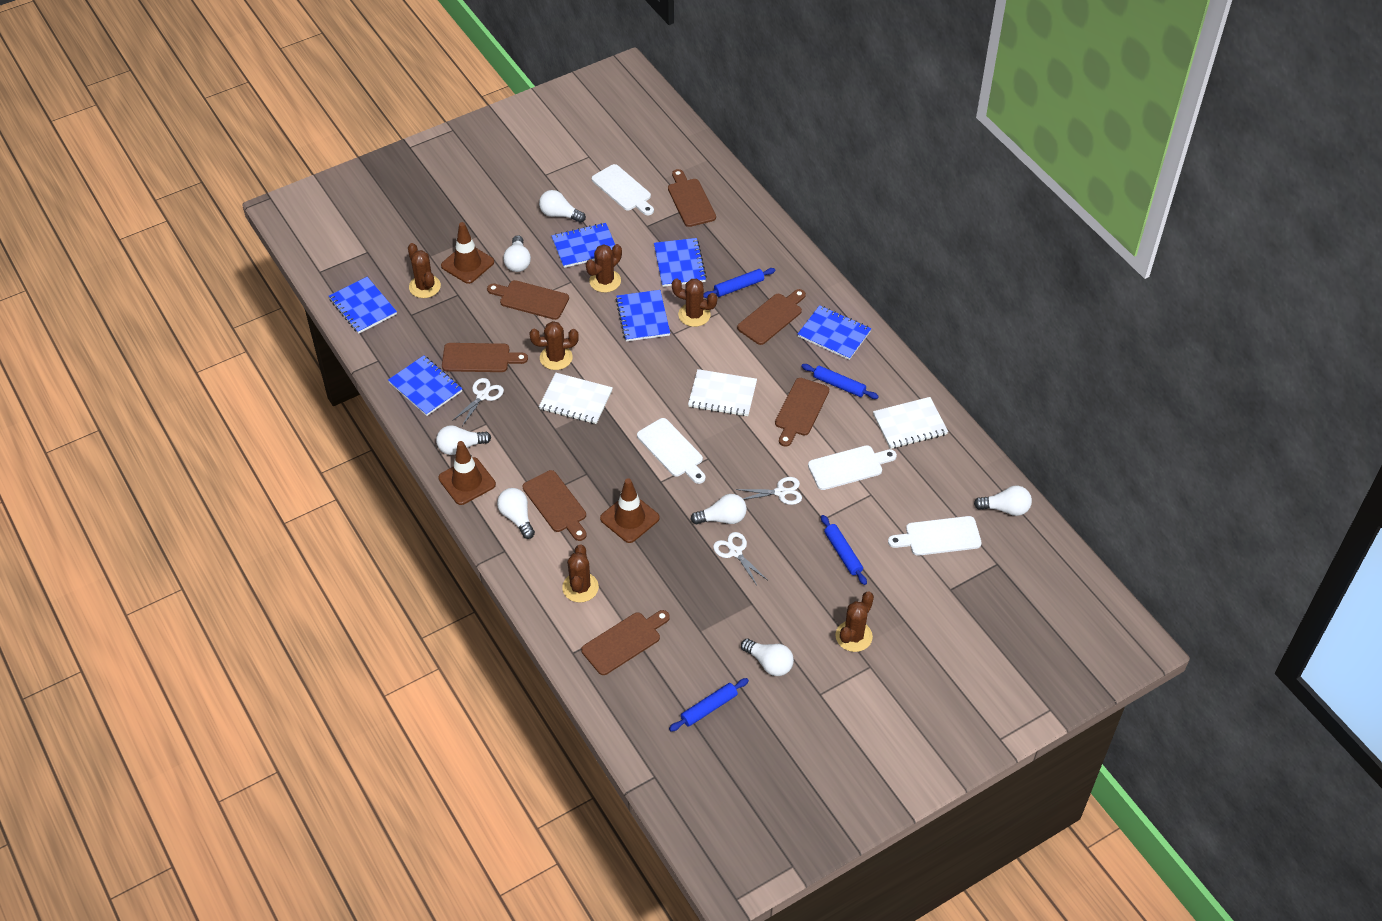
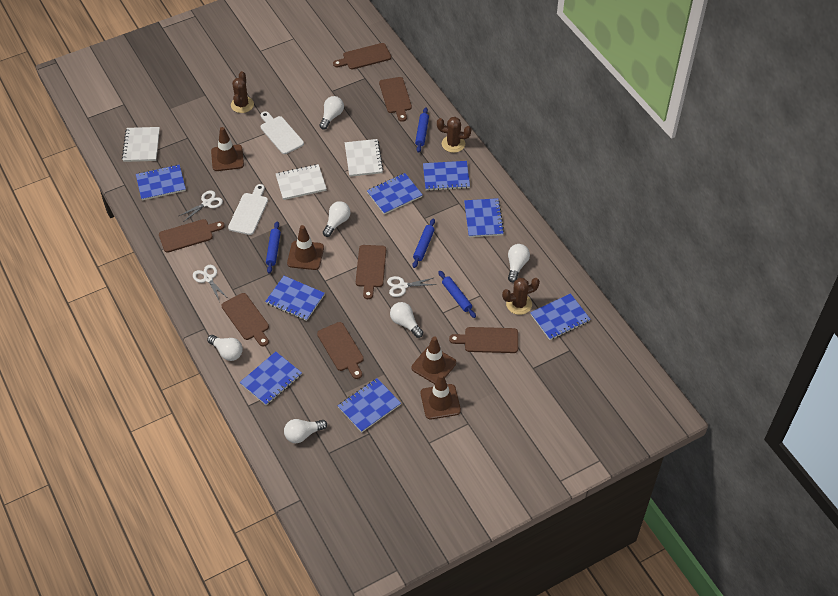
blue notebook: [329,277,397,334] [388,356,462,416] [551,223,615,268] [615,290,670,341] [654,238,707,287] [798,305,872,360] = 6 -> [136,165,186,200] [240,351,302,405] [265,276,325,321] [338,378,401,433] [367,173,423,214] [423,161,470,191] [464,198,504,237] [530,293,591,340] = 8
brown cactus: [408,243,441,298] [529,321,579,370] [562,544,599,603] [586,244,622,293] [672,279,717,327] [836,592,874,652] = 6 -> [231,71,254,113] [437,117,471,153] [502,278,540,315] = 3
brown traffic cone: [438,441,496,505] [441,222,494,284] [600,478,660,543] = 3 -> [211,127,244,171] [287,225,324,270] [411,336,456,384] [421,373,461,419] = 4
white cutting board: [592,164,654,215] [637,418,706,484] [808,445,897,490] [888,516,982,556] = 4 -> [228,184,268,235] [261,111,304,154] = 2
white light bulb: [436,425,491,455] [497,488,535,539] [503,235,531,272] [539,190,586,223] [691,494,747,524] [741,639,794,676] [974,486,1032,516] = 7 -> [207,335,243,361] [284,419,327,443] [319,96,344,130] [323,201,351,237] [390,302,423,338] [508,244,530,282] = 6

